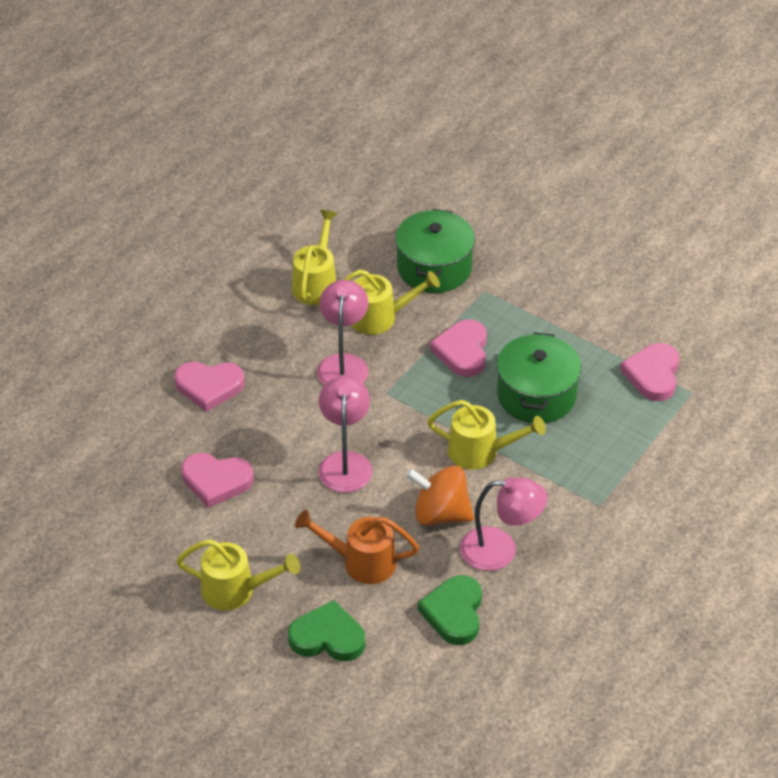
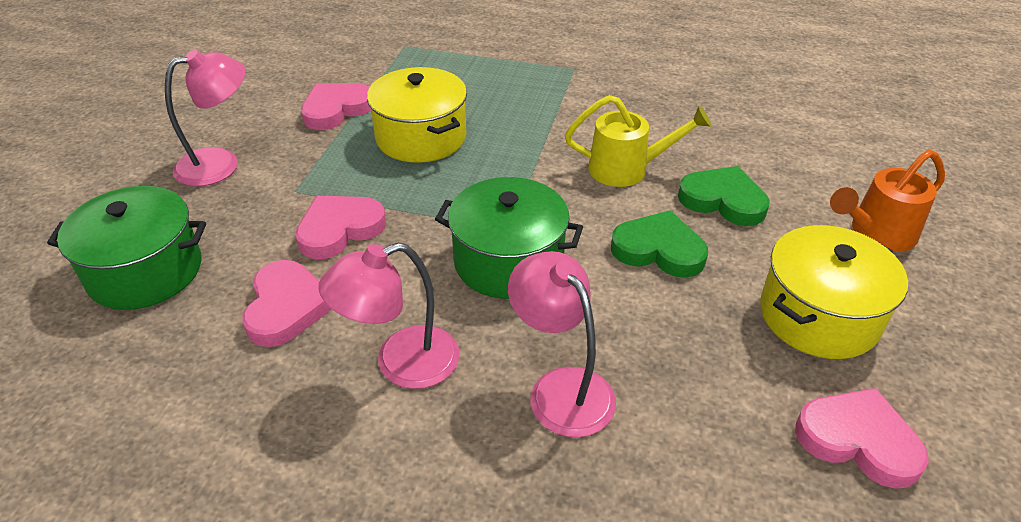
orange spinning top: [406,465,474,526] = 1 -> none = 0
yellow pot: none = 0 -> [367,67,467,163] [760,225,908,359] = 2
yellow watering can: [176,539,300,610] [292,210,338,305] [343,269,440,335] [427,400,546,469] = 4 -> [565,95,712,187] = 1

